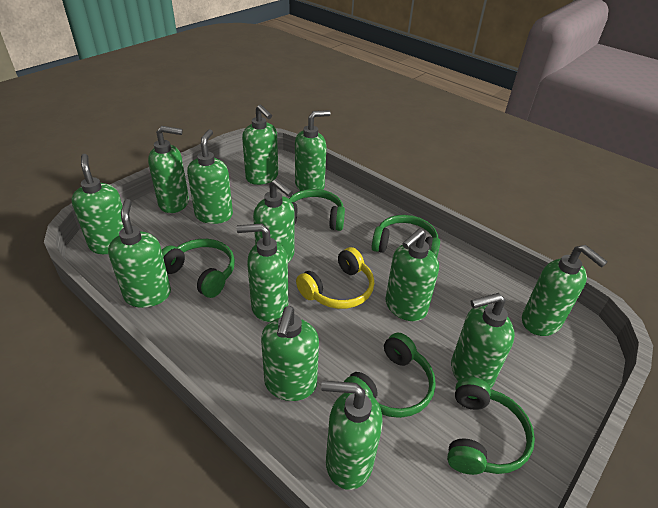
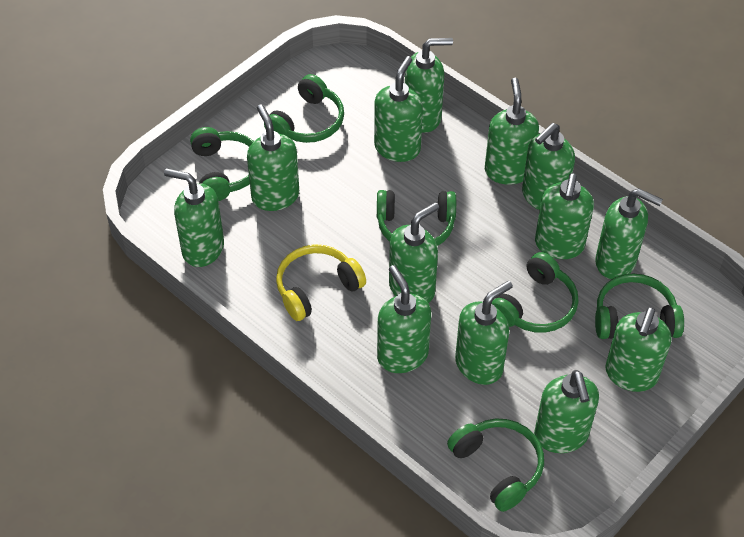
green headphones: [162,239,235,298] [289,189,345,231] [344,333,436,418] [371,215,440,257] [447,377,535,475] = 5 -> [190,127,254,201] [264,74,344,143] [377,190,456,246] [447,419,544,512] [491,252,578,333] [595,274,684,339] = 6

